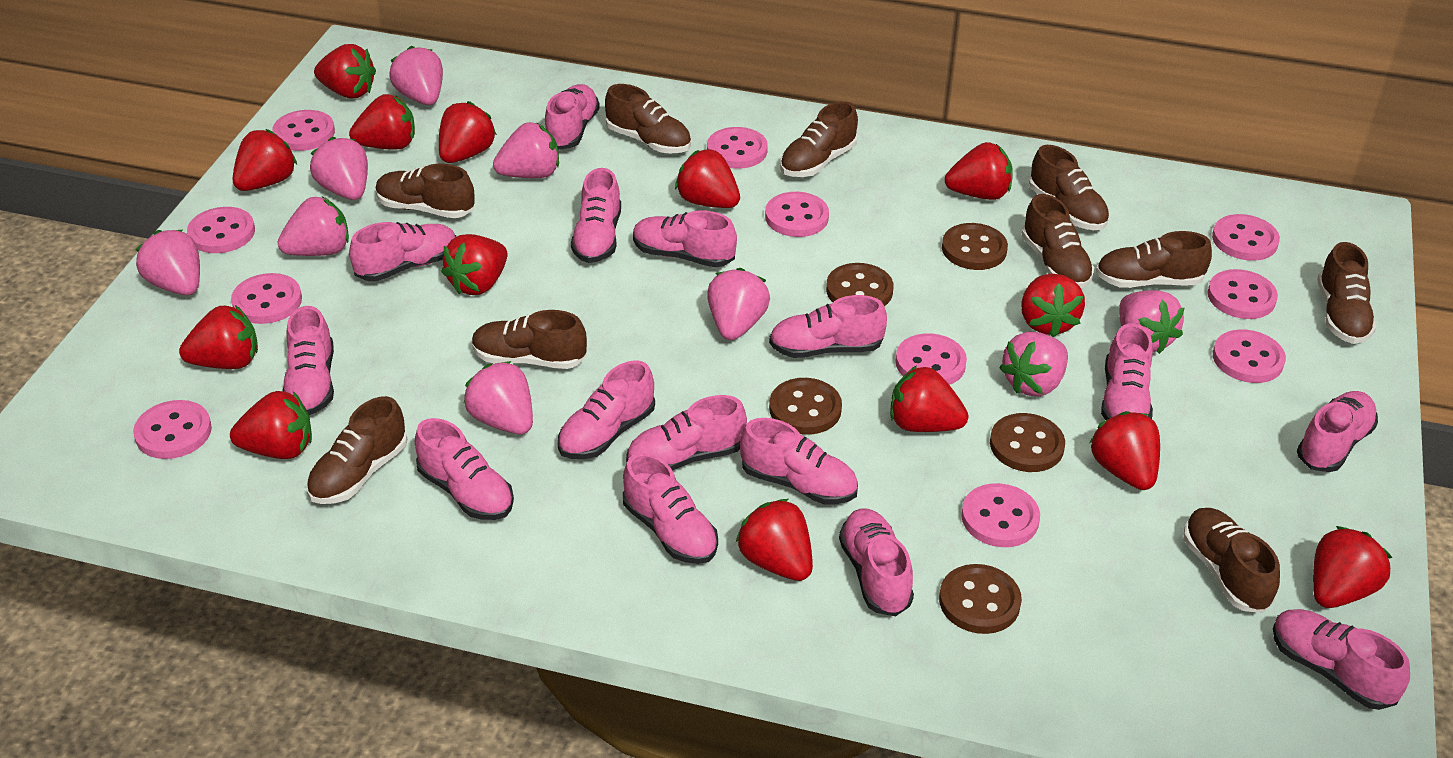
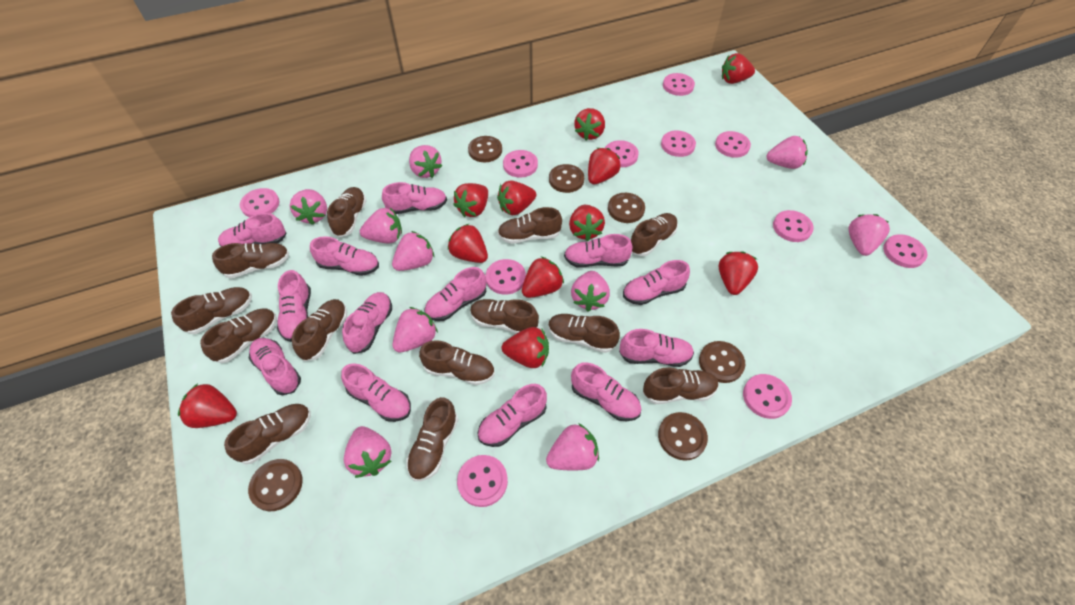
brown button: [769,378,842,435] [826,263,893,306] [939,564,1022,634] [942,223,1008,270] [990,413,1065,472] = 5 -> [248,459,303,511] [468,136,502,162] [549,164,584,193] [608,193,645,223] [658,412,708,461] [699,341,745,383] = 6
brown shoe: [307,396,407,504] [375,164,475,218] [472,310,587,369] [605,84,691,153] [780,101,858,177] [1021,194,1094,289] [1029,145,1110,230] [1096,231,1212,288] [1183,508,1280,613] [1317,242,1376,344] = 10 -> [171,287,252,334] [200,309,277,363] [212,243,289,278] [224,404,311,464] [292,299,347,361] [327,187,367,237] [406,397,458,481] [419,340,495,385] [470,299,539,334] [498,207,562,244] [548,314,620,353] [631,213,678,256] [643,367,719,404] = 13
pink shoe: [282,306,334,415] [349,222,456,281] [415,418,514,520] [545,84,600,150] [558,360,655,459] [571,168,621,263] [623,453,718,564] [626,395,747,471] [633,210,737,267] [740,418,858,504] [769,295,887,358] [839,509,914,616] [1101,323,1153,420] [1273,609,1410,710] [1297,391,1378,472] = 15 -> [218,213,287,246] [249,338,301,395] [277,270,311,342] [310,236,379,276] [341,364,411,422] [342,292,392,354] [382,182,447,214] [424,267,486,321] [477,384,547,447] [564,234,633,268] [571,362,641,421] [619,329,694,367] [623,260,690,305] = 13
pink strawberry: [136,230,200,295] [277,196,349,256] [310,137,368,200] [389,46,443,105] [463,361,533,434] [493,122,559,178] [707,268,770,340] [999,332,1068,396] [1119,290,1184,354] = 9 -> [290,189,327,225] [344,426,392,478] [360,208,402,243] [392,231,434,271] [393,307,438,353] [409,145,442,178] [546,423,599,471] [571,271,610,311] [767,136,808,169] [848,214,890,256] = 10
red strawberry: [179,305,258,369] [230,391,312,459] [233,129,297,191] [314,44,376,98] [349,94,415,150] [439,101,497,163] [441,234,508,295] [675,149,740,208] [736,499,813,581] [890,365,968,432] [945,142,1013,200] [1021,274,1085,337] [1089,411,1160,490] [1313,526,1392,608] = 14 -> [178,383,237,428] [448,223,488,263] [453,183,488,217] [497,181,536,215] [502,327,549,368] [522,257,564,298] [569,205,605,241] [574,108,605,140] [588,148,621,184] [719,251,758,295] [722,53,755,84] = 11

